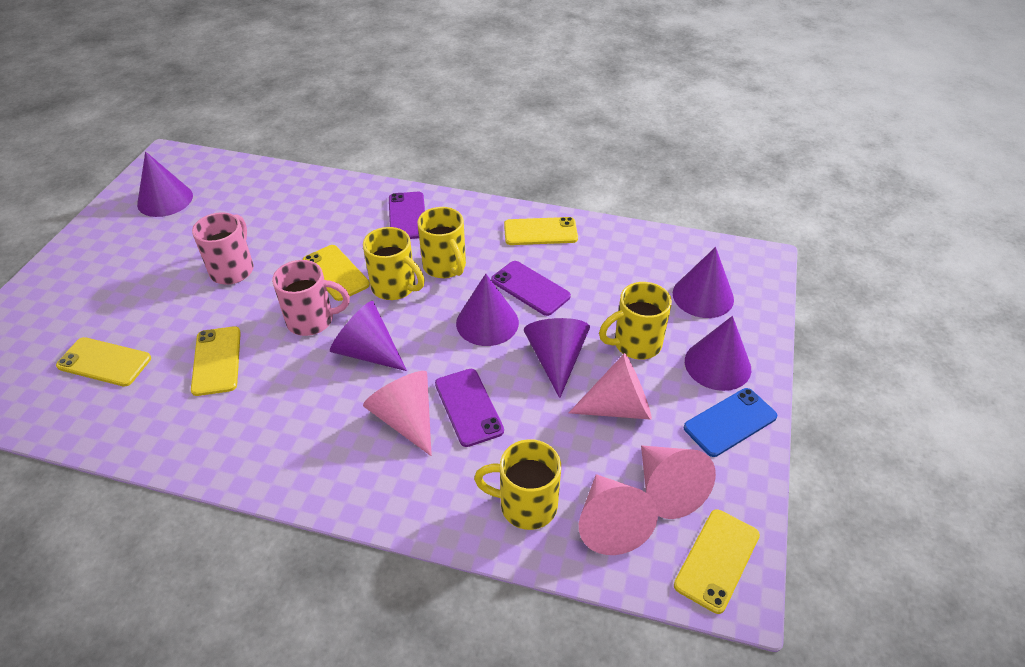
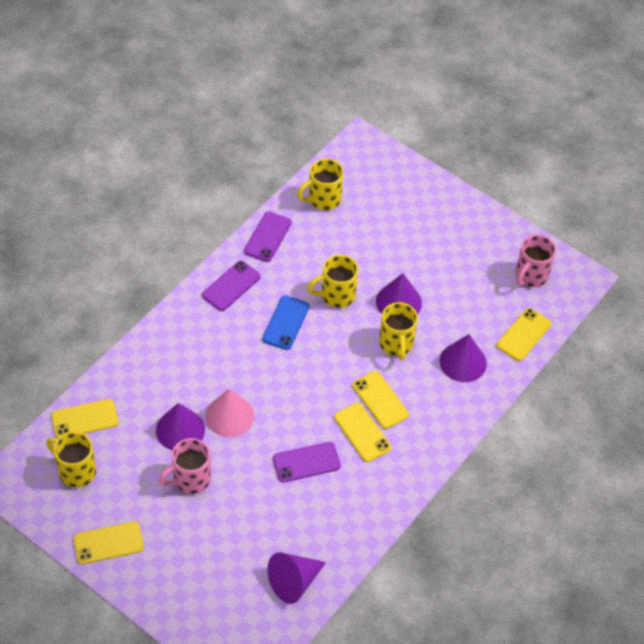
pink cone: [363,371,432,456] [569,353,652,420] [579,474,658,555] [641,445,716,519] = 4 -> [205,389,254,437] = 1
purple cone: [137,151,193,217] [330,301,407,371] [456,274,519,346] [524,318,590,398] [673,247,734,318] [685,316,751,391] = 6 -> [156,403,205,450] [267,552,326,604] [376,273,422,314] [440,334,487,382] = 4

